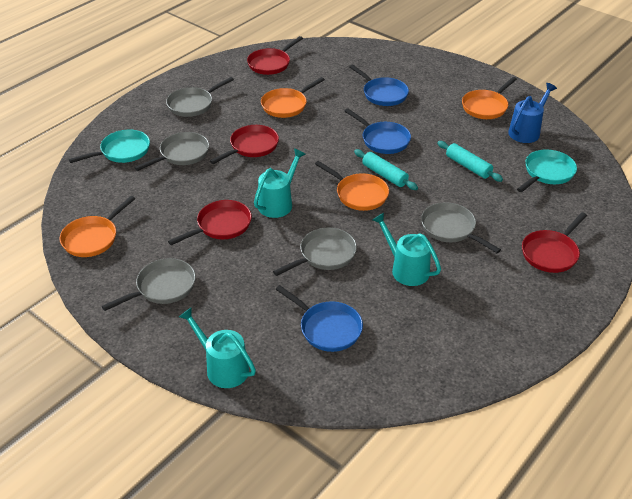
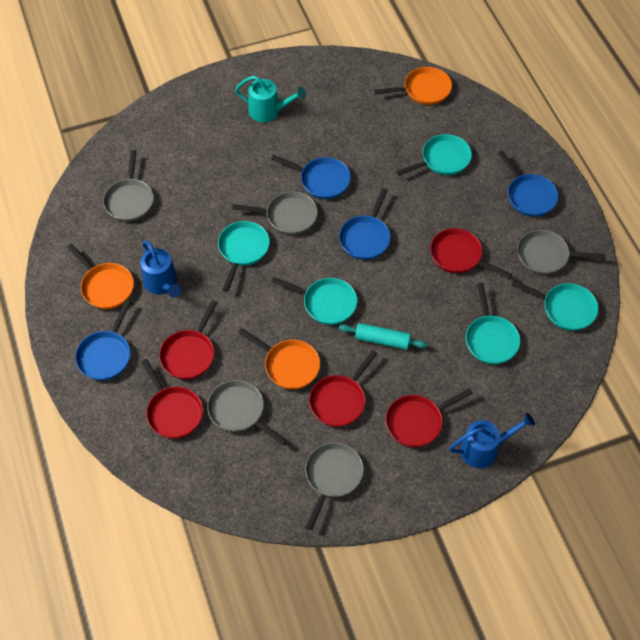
blue pan: [276,285,363,352] [345,108,411,154] [349,64,409,106] = 3 -> [75,300,131,380] [271,155,351,199] [339,188,391,260] [498,150,558,217] = 4
blue watering can: [508,83,557,143] = 1 -> [140,241,181,297] [449,413,535,468] = 2
orange pan: [59,196,136,257] [261,77,325,118] [315,161,389,211] [462,77,517,119] = 4 -> [67,244,134,309] [238,328,320,389] [374,67,452,105] = 3
red pan: [168,200,252,245] [210,125,279,164] [247,36,303,75] [522,212,587,273] = 4 -> [141,359,203,439] [159,300,218,379] [309,350,378,427] [385,388,473,447] [430,228,512,278] = 5
turquoise pan: [69,130,150,163] [517,149,577,192] = 2 -> [218,221,270,292] [271,277,357,325] [396,134,472,176] [466,283,520,364] [511,280,598,331] = 5
turquoise rolling pin: [354,149,418,190] [437,141,503,182] = 2 -> [339,323,428,350] = 1
turquoise watering can: [179,307,256,388] [254,149,305,218] [372,213,441,286] = 3 -> [235,76,306,122] = 1

